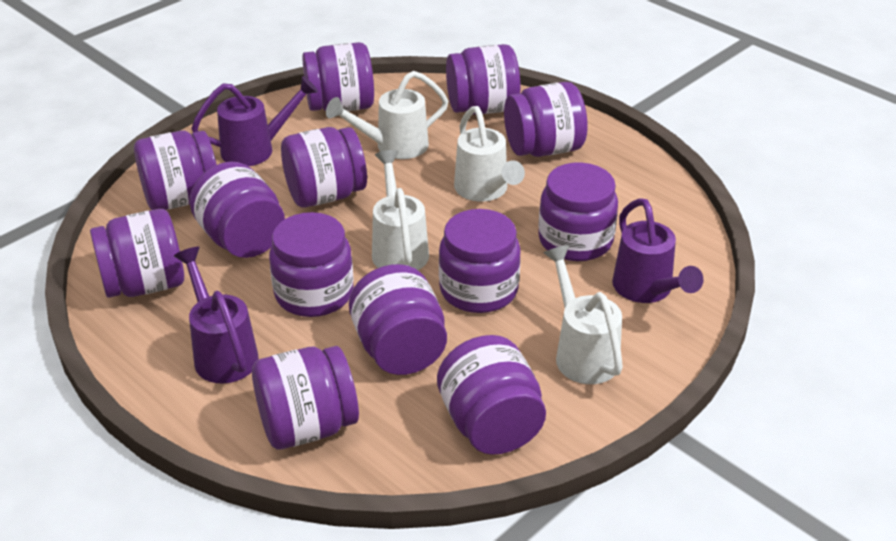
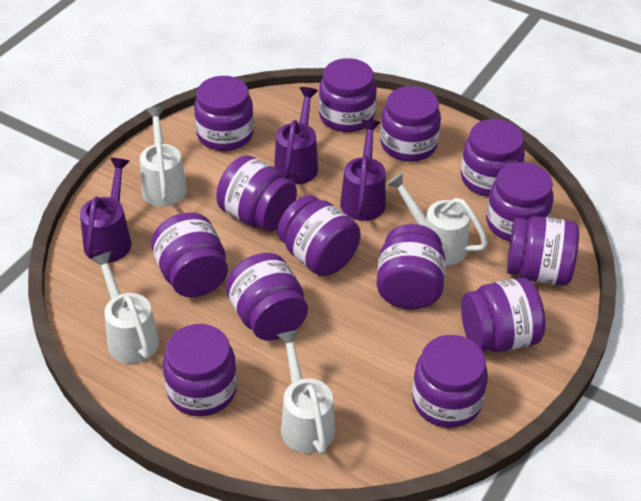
purple jar: [90,209,184,298] [134,130,217,210] [190,161,285,258] [252,346,359,449] [269,212,354,317] [281,127,367,208] [302,42,374,111] [349,264,447,375] [437,335,546,455] [439,209,521,313] [446,44,520,115] [504,82,588,157] [538,162,618,261] = 13 -> [151,212,228,297] [163,324,237,416] [194,76,254,151] [216,155,297,231] [226,253,308,341] [277,195,361,276] [319,58,376,132] [376,224,445,309] [380,86,441,162] [412,335,488,428] [461,119,525,197] [461,278,546,352] [486,162,554,241] [507,216,579,286] = 14

